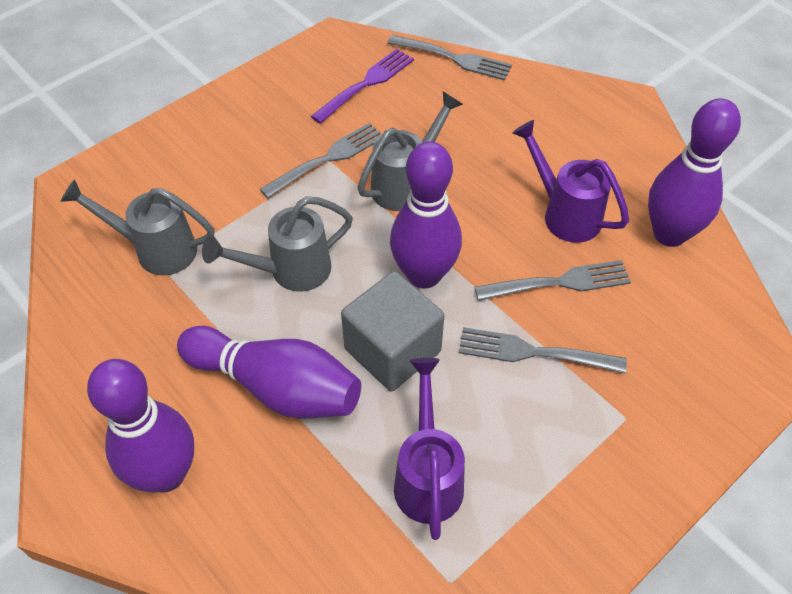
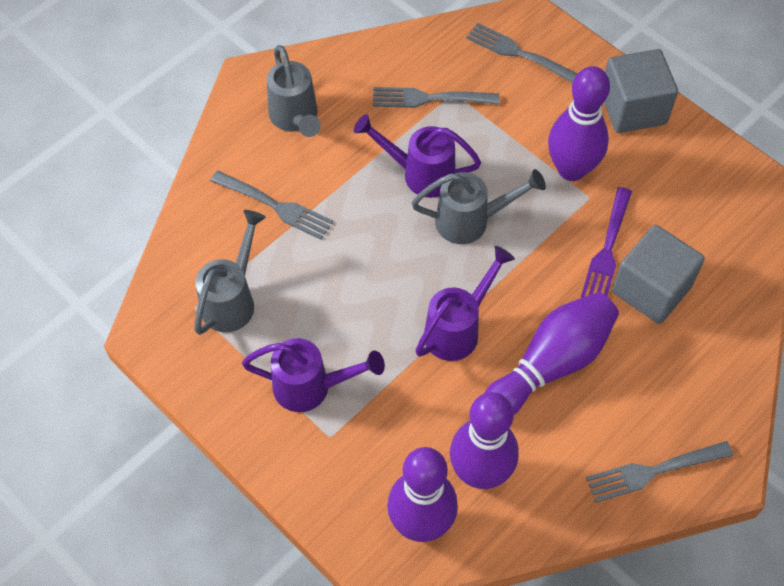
grey cube: [341,271,444,392] = 1 -> [604,49,678,133] [612,225,705,324] = 2
purple watering can: [394,358,465,540] [512,120,629,243] = 2 -> [242,338,385,412] [354,114,481,198] [415,246,515,361] = 3

